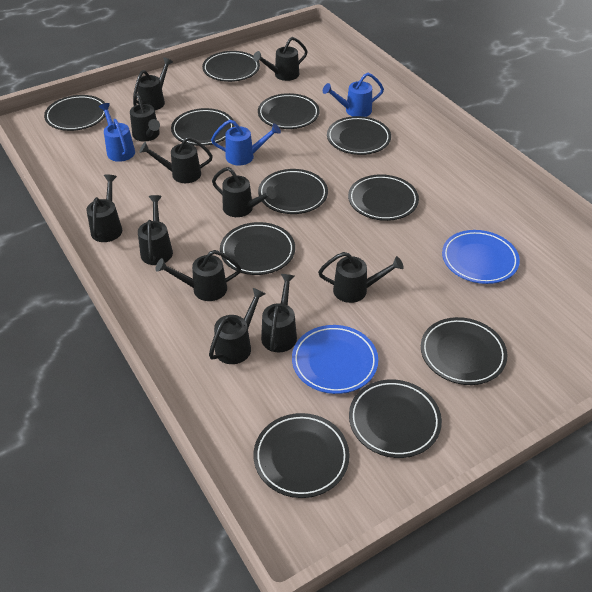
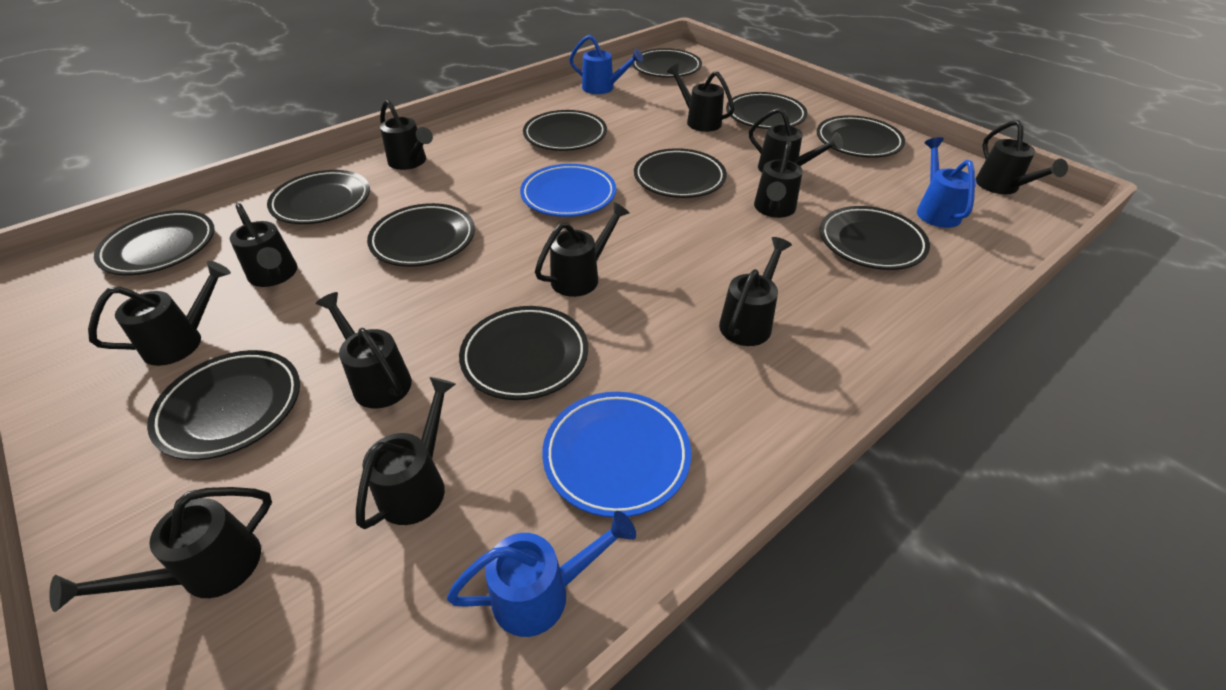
black watering can: [86,174,122,242] [130,93,160,142] [133,57,173,110] [138,195,173,265] [139,137,213,183] [155,250,241,301] [209,288,266,364] [212,167,277,217] [253,37,308,81] [261,274,297,353] [318,252,404,303] = 11 -> [49,487,272,612] [88,261,231,366] [230,203,297,287] [315,292,412,409] [356,377,456,529] [380,100,433,170] [535,202,630,297] [667,63,735,132] [719,237,792,346] [749,108,843,173] [754,141,802,218] [976,120,1068,194] = 12

